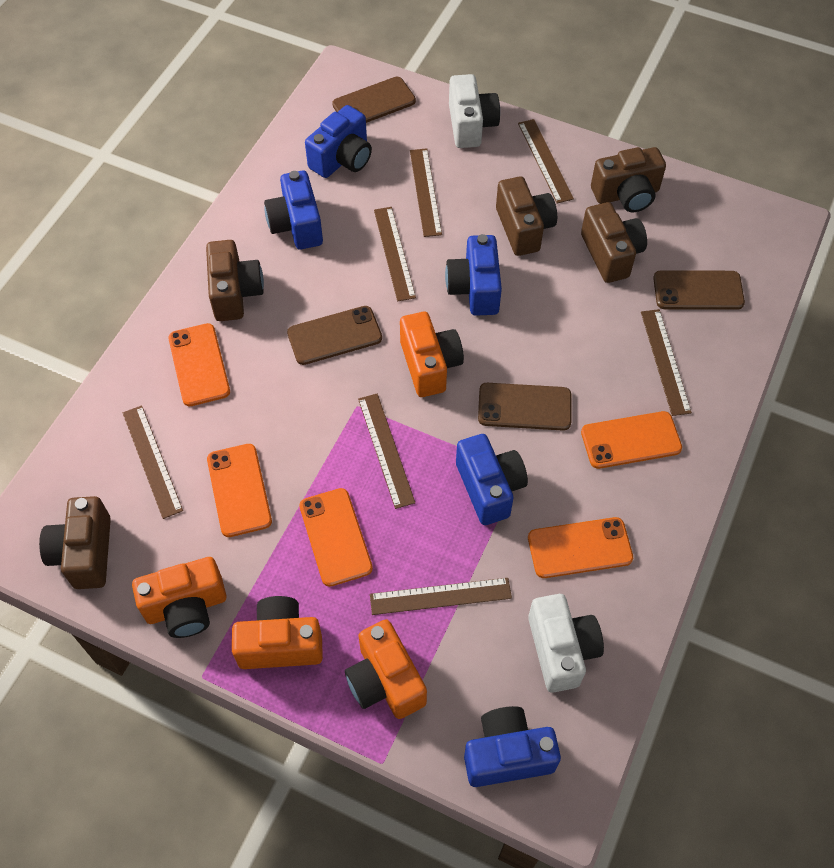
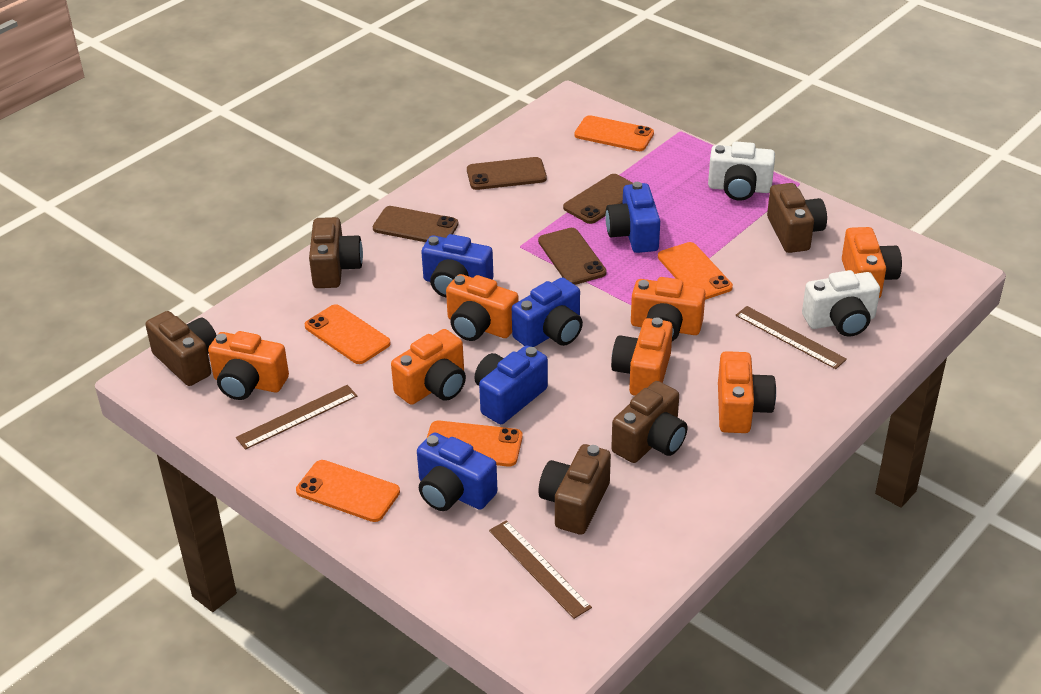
brown ruler: [123,405,183,519] [358,394,415,509] [370,578,512,615] [374,207,416,301] [410,148,442,237] [518,119,574,203] [641,309,692,416] = 7 -> [236,385,357,450] [489,520,592,619] [736,306,847,369] = 3
orange camera: [132,557,226,638] [232,596,323,669] [345,619,427,719] [400,312,464,397] = 4 -> [208,331,289,400] [391,329,466,405] [446,274,519,341] [611,317,673,396] [631,277,706,341] [718,351,776,433] [842,227,902,298] = 7

